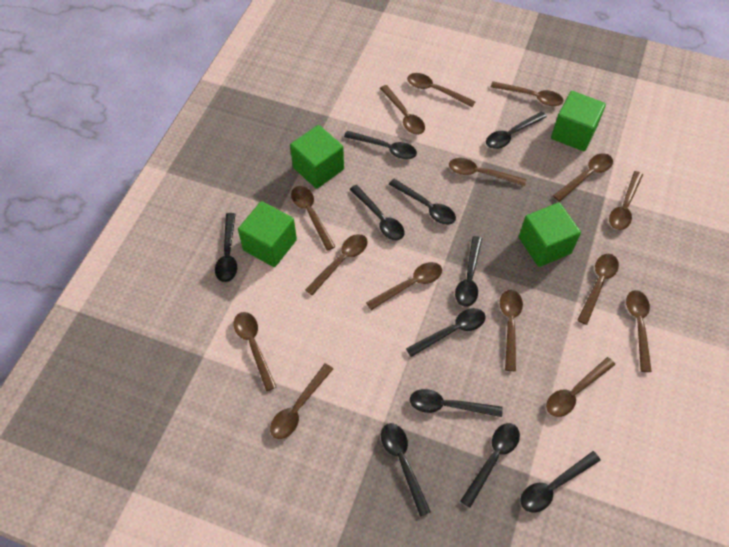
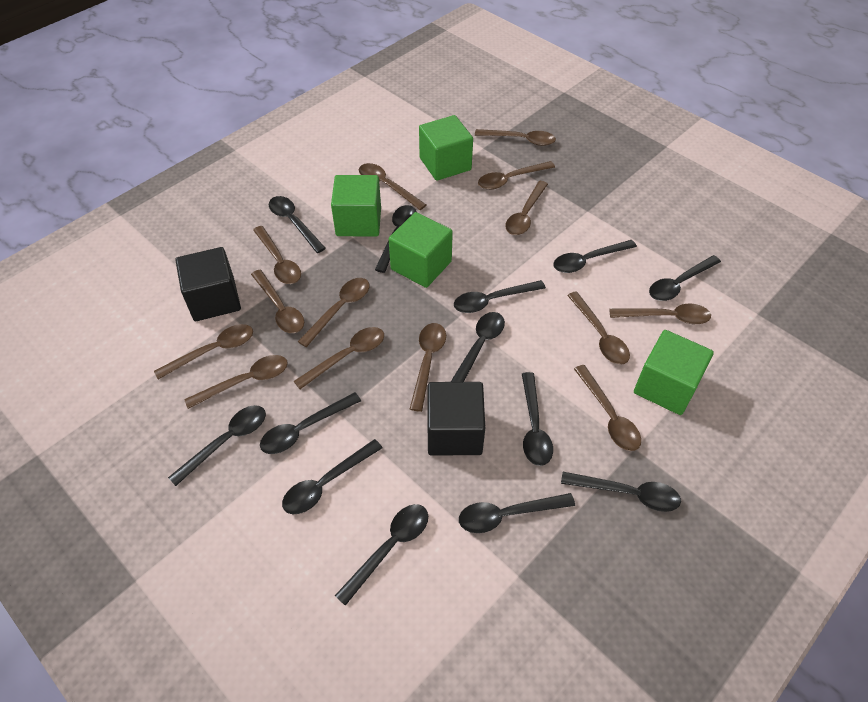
black cube: none = 0 -> [175,247,241,321] [428,382,485,455] = 2
black spoon: [215,213,237,282] [344,131,417,159] [350,185,405,240] [381,423,431,517] [389,179,456,225] [406,308,485,357] [410,389,503,417] [455,236,482,307] [460,423,520,508] [486,112,547,149] [520,451,601,513] = 11 -> [168,405,266,486] [260,392,361,454] [269,196,326,253] [282,439,382,514] [335,504,428,606] [375,205,417,273] [451,312,505,382] [454,280,546,313] [459,493,575,533] [522,372,553,466] [553,240,637,273] [561,472,681,512] [649,255,721,301] = 13
brown spoon: [234,312,276,391] [270,363,333,439] [291,186,336,251] [305,234,368,295] [366,262,442,310] [380,85,425,135] [407,73,476,107] [449,158,526,186] [491,81,563,106] [500,290,523,371] [546,357,615,417] [553,153,613,202] [577,254,619,325] [609,171,643,230] [626,290,652,372] = 15 -> [154,324,253,379] [184,355,288,409] [251,270,304,333] [253,226,301,284] [294,327,384,389] [298,278,370,347] [359,163,426,210] [410,323,446,412] [475,129,556,146] [478,161,555,190] [505,181,548,235] [567,291,630,365] [574,365,641,451] [609,304,711,324] = 14

